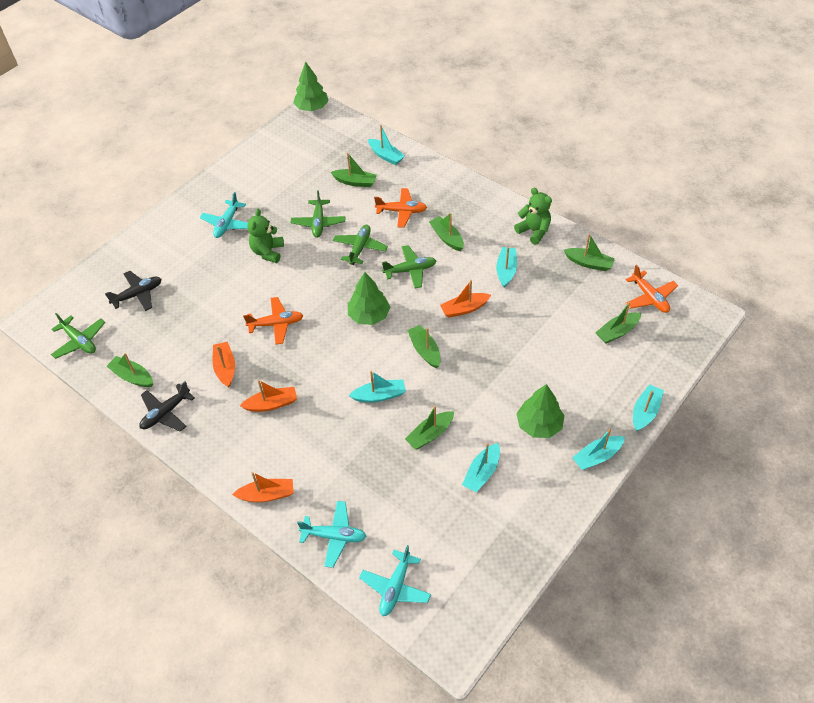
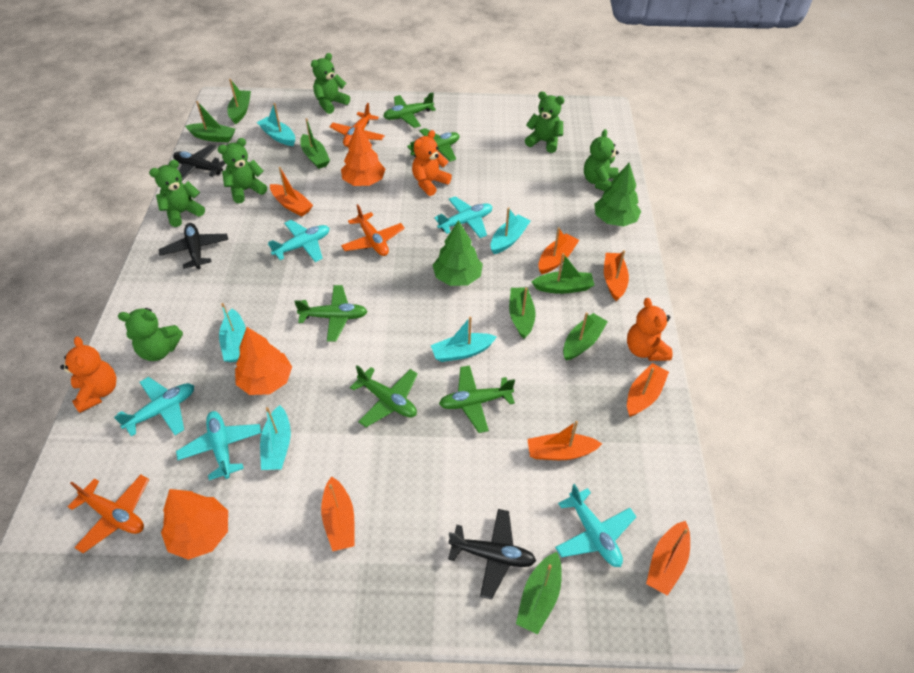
black plane: [105,271,161,311] [139,381,195,432] = 2 -> [159,223,228,269] [173,144,226,180] [448,509,536,599] = 3
green plane: [51,313,105,359] [291,190,345,238] [333,225,388,265] [382,245,436,288] = 4 -> [294,285,368,342] [350,365,418,427] [383,92,436,128] [407,128,459,162] [439,365,515,433] = 5
green teddy bear: [247,209,284,263] [514,188,552,245] = 2 -> [118,308,183,361] [149,160,205,227] [218,138,267,204] [311,53,350,114] [525,92,564,153] [584,129,619,191] = 6
green tree: [293,61,329,111] [348,272,390,325] [516,384,565,438] = 3 -> [433,220,483,286] [594,163,641,227] = 2
orange boat: [212,342,235,387] [232,472,294,502] [240,380,297,412] [440,280,491,318] = 4 -> [270,167,313,216] [321,476,355,551] [527,421,602,460] [538,227,579,274] [604,250,629,301] [627,363,669,417] [646,521,690,596] = 7
orange teddy bear: none = 0 -> [60,337,117,413] [412,130,452,196] [627,298,672,361] = 3
orange tree: none = 0 -> [161,489,228,560] [235,327,292,395] [341,124,386,186] = 3
turquoise boat: [349,371,406,403] [368,125,405,165] [462,443,500,492] [496,247,517,288] [572,429,625,470] [633,384,664,431] = 6 -> [219,303,246,362] [257,103,295,146] [260,405,291,470] [431,317,497,362] [490,207,531,254] = 5
turquoise plane: [200,192,248,238] [297,501,367,568] [359,545,431,616] = 3 -> [114,377,194,436] [176,411,262,480] [268,220,329,262] [434,196,492,238] [555,484,636,567] = 5

